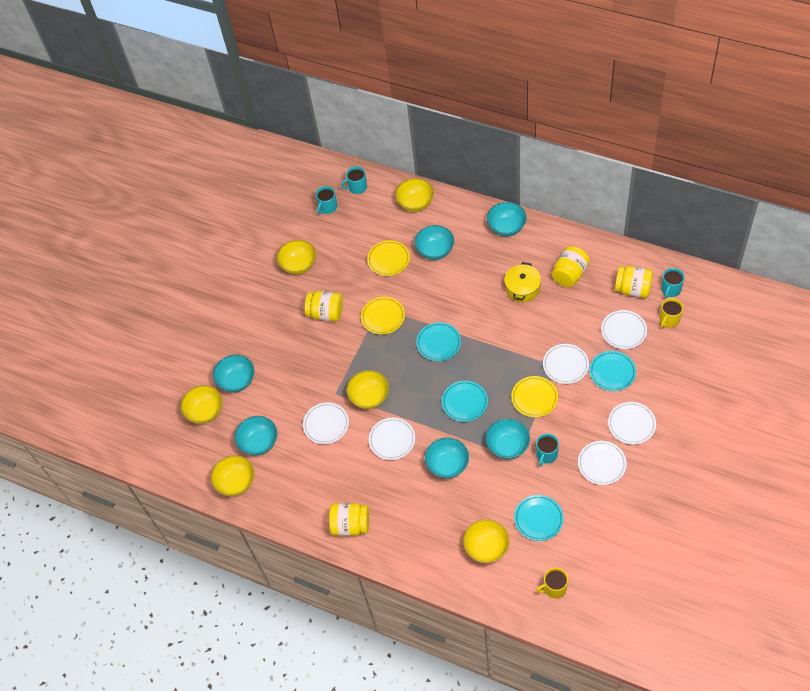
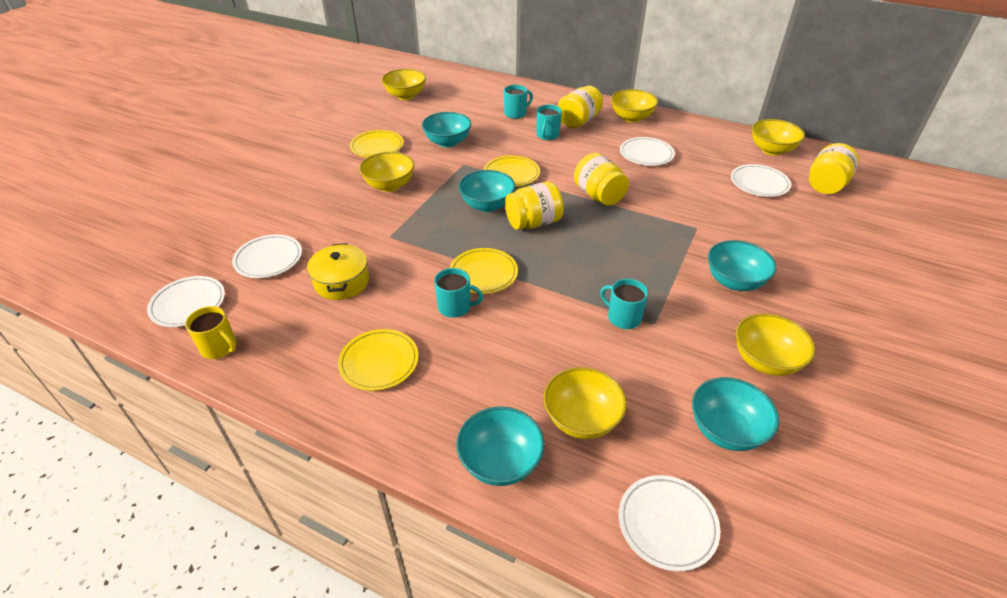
turquoise bowl: [213,354,254,393] [235,416,277,456] [414,225,454,260] [425,437,469,479] [486,418,530,459] [487,202,527,236] = 6 -> [422,112,471,148] [456,406,545,486] [458,170,515,212] [692,377,779,451] [708,240,777,291] = 5
turquoise plate: [416,322,461,361] [442,381,488,422] [514,495,564,541] [589,351,636,391] = 4 -> none = 0
white plate: [303,402,349,444] [369,418,415,460] [543,344,589,384] [578,441,627,485] [601,310,647,349] [608,402,656,444] = 6 -> [147,276,225,327] [232,234,302,278] [619,475,720,571] [620,137,675,166] [731,164,791,197] = 5
yellow mug: [536,568,568,599] [660,298,683,328] = 2 -> [185,306,237,359] = 1
yellow plate: [361,297,405,335] [367,240,410,276] [511,376,558,417] = 3 -> [338,329,419,391] [350,130,403,157] [450,248,518,294] [484,156,540,187] = 4

